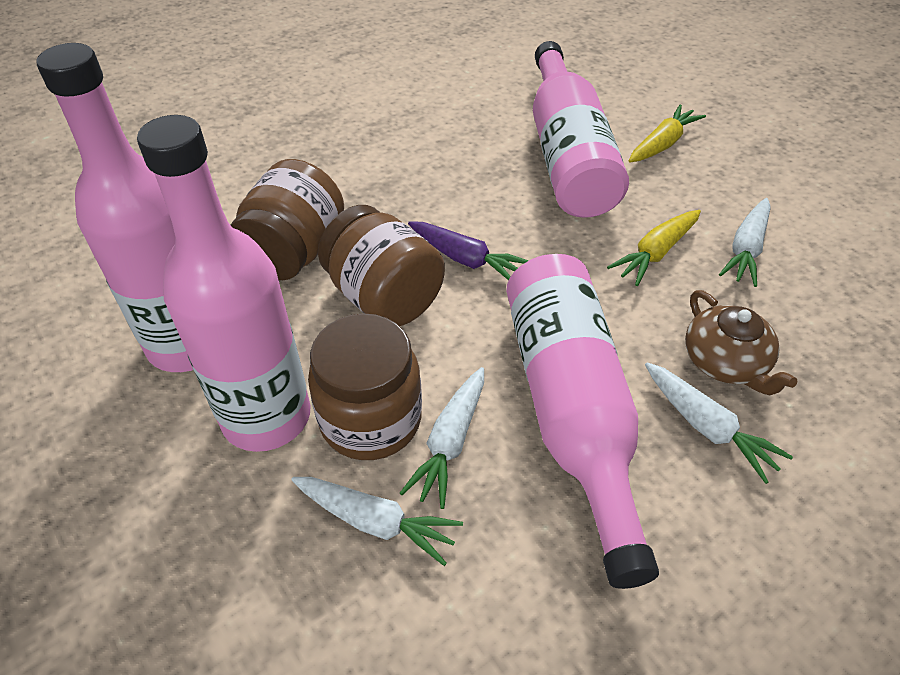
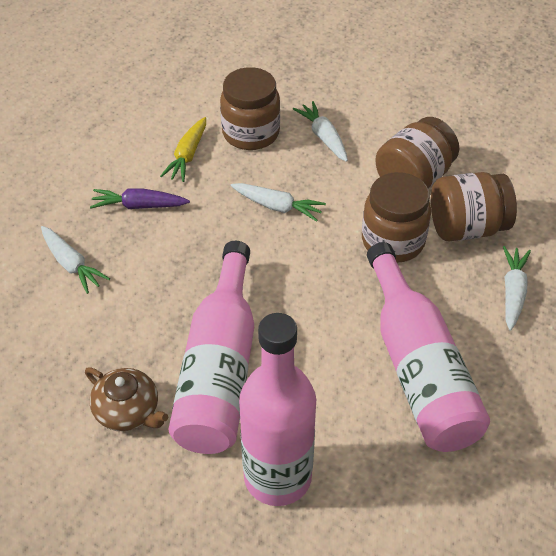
brown jar: [231,159,344,280] [308,313,422,460] [318,205,445,326] = 3 -> [220,67,280,150] [362,172,431,263] [375,117,459,189] [431,172,517,241] = 4
pink bottle: [37,43,193,372] [137,115,311,452] [506,254,659,589] [533,41,629,218] = 4 -> [168,241,254,454] [239,313,316,506] [367,242,490,452] = 3
yellow carrot: [607,210,701,286] [629,105,706,163] = 2 -> [160,117,206,182] = 1

